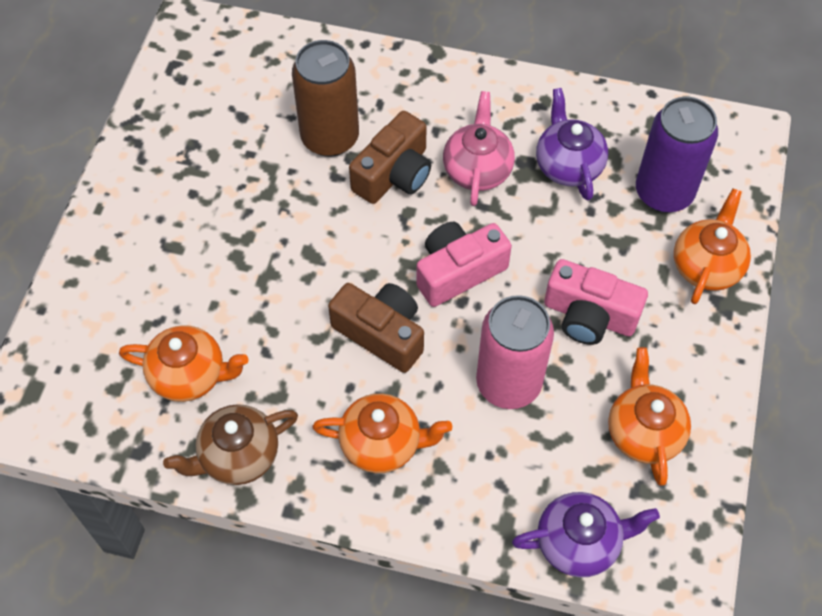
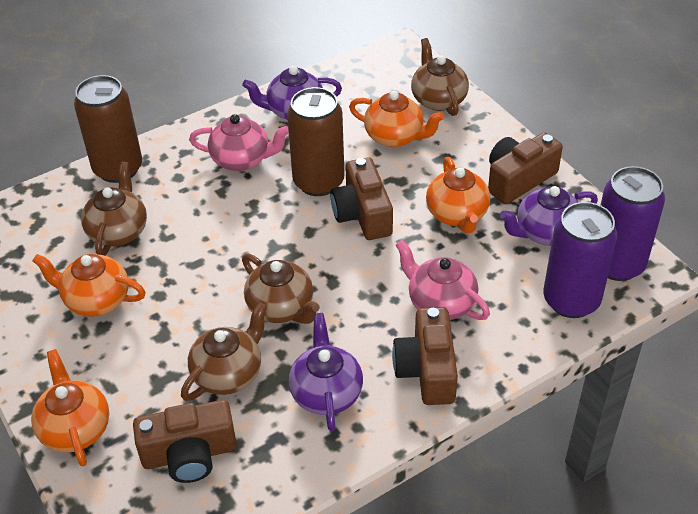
brown camera: [328,283,424,373] [349,111,431,204] = 2 -> [133,400,237,483] [330,157,393,240] [392,307,458,405] [488,132,563,204] = 4
brown can: [292,40,359,157] = 1 -> [74,75,142,183] [287,87,345,196] = 2
brown teapot: [163,404,298,485] = 1 -> [81,161,147,255] [181,302,267,401] [242,254,320,324] [411,38,469,116] = 4
pink camera: [416,222,512,307] [544,259,648,345] = 2 -> none = 0
pink can: [476,295,554,409] = 1 -> none = 0
pink teapot: [443,91,515,206] = 1 -> [189,114,289,171] [396,240,490,320] = 2
purple can: [636,97,718,213] = 1 -> [543,202,617,318] [601,166,665,281] = 2
purple teapot: [512,492,660,577] [536,88,608,201] = 2 -> [242,66,342,120] [289,313,363,431] [500,186,598,246] = 3

